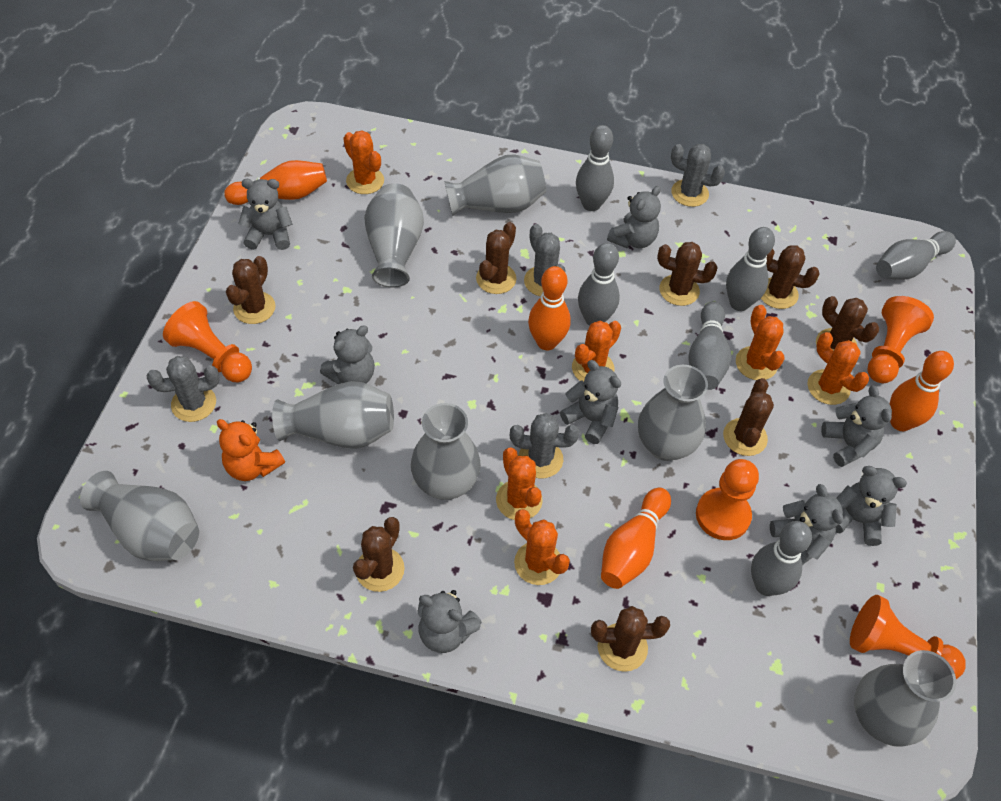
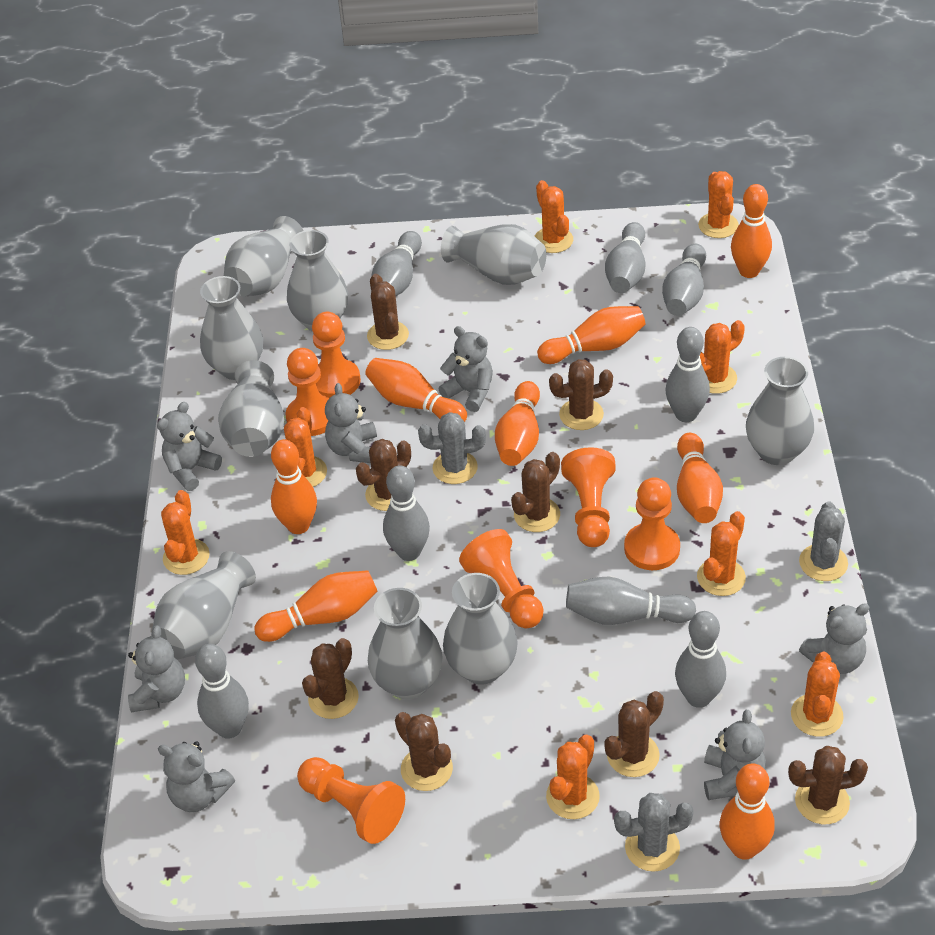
grey bowling pin: [576,125,614,211] [578,243,620,326] [688,302,731,390] [726,227,775,311] [751,521,812,596] [876,231,956,280] = 6 -> [195,644,249,739] [372,231,422,296] [383,465,430,561] [566,576,696,625] [605,222,646,293] [662,244,706,316] [665,327,710,422] [675,611,726,708] = 8
grey cactus: [147,356,220,422] [510,413,579,478] [524,224,566,296] [671,144,725,207] = 4 -> [418,412,486,484] [614,793,694,872] [799,501,848,581] = 3
grey teddy bear: [238,179,293,250] [320,325,375,384] [417,590,482,653] [560,360,621,444] [607,186,661,248] [770,484,843,565] [821,386,892,467] [836,466,907,546] = 8 -> [128,625,185,712] [157,402,222,491] [158,741,235,812] [325,383,377,463] [438,326,493,412] [704,710,766,800] [799,603,870,674] = 7
grey vase: [80,471,199,561] [272,381,394,449] [364,183,424,287] [411,403,481,500] [444,154,546,216] [638,365,708,461] [854,650,956,747] = 7 -> [151,551,256,660] [200,276,263,380] [218,360,284,457] [224,216,303,296] [287,230,348,332] [368,588,443,699] [441,224,546,285] [443,573,518,685] [746,357,814,465] = 9
orange bowling pin: [224,160,327,205] [528,266,571,350] [601,488,671,589] [890,351,954,431] = 4 -> [254,570,377,642] [271,439,317,534] [365,358,467,422] [495,381,540,466] [537,306,645,364] [677,433,723,523] [720,763,775,860] [731,184,772,278] = 8
orange cactus: [343,130,384,194] [496,447,542,520] [514,509,570,585] [572,321,621,381] [736,305,785,380] [808,332,869,405] = 6 -> [161,490,210,575] [284,407,327,487] [534,180,573,253] [546,735,600,819] [697,511,746,596] [698,171,739,238] [700,320,745,394] [791,651,844,737] = 8
orange pawn: [163,301,252,382] [696,459,759,540] [850,595,966,679] [867,296,934,383] = 4 -> [286,348,329,436] [297,757,405,844] [312,312,361,398] [459,529,544,628] [561,447,616,547] [624,477,680,570] = 6
orange teddy bear: [217,419,285,481] = 1 -> none = 0

